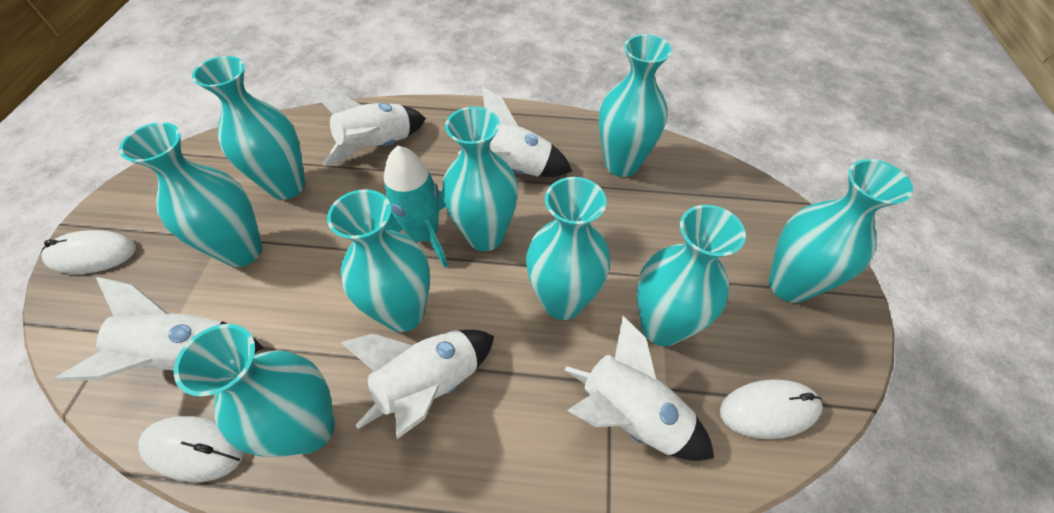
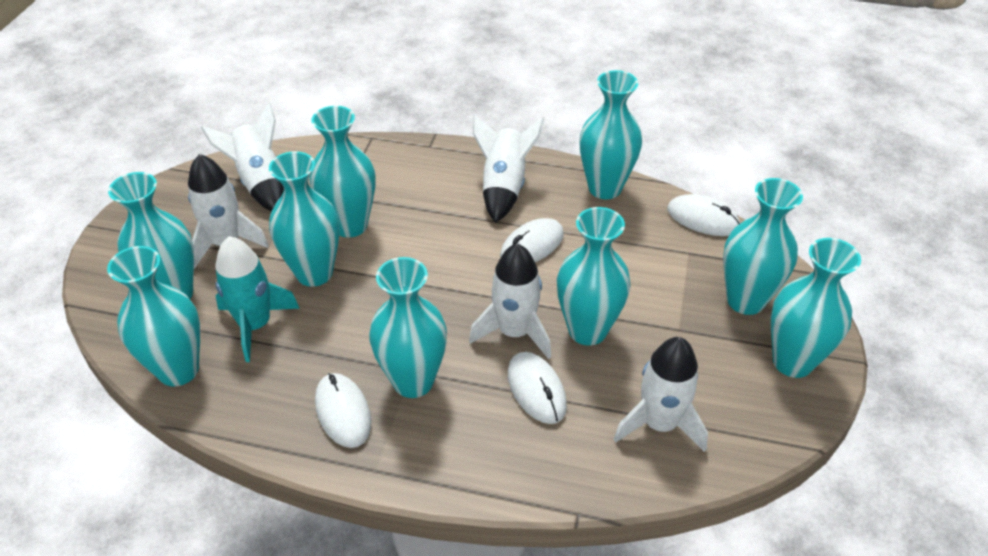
white mouse: [41,230,136,274] [138,416,244,482] [720,379,822,439] = 3 -> [315,373,371,448] [500,218,564,262] [508,352,567,424] [667,194,740,236] = 4

